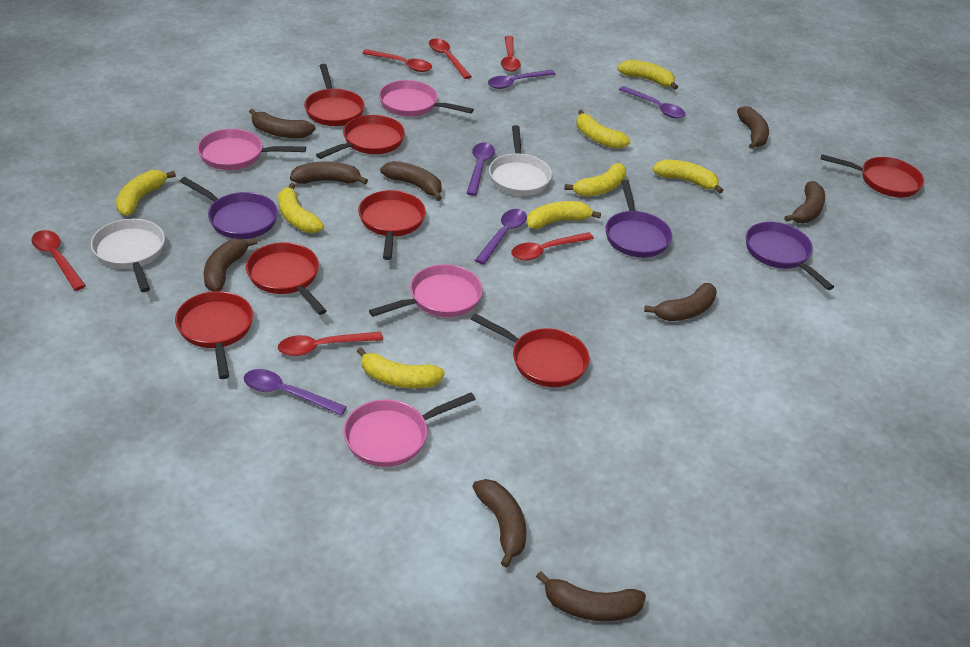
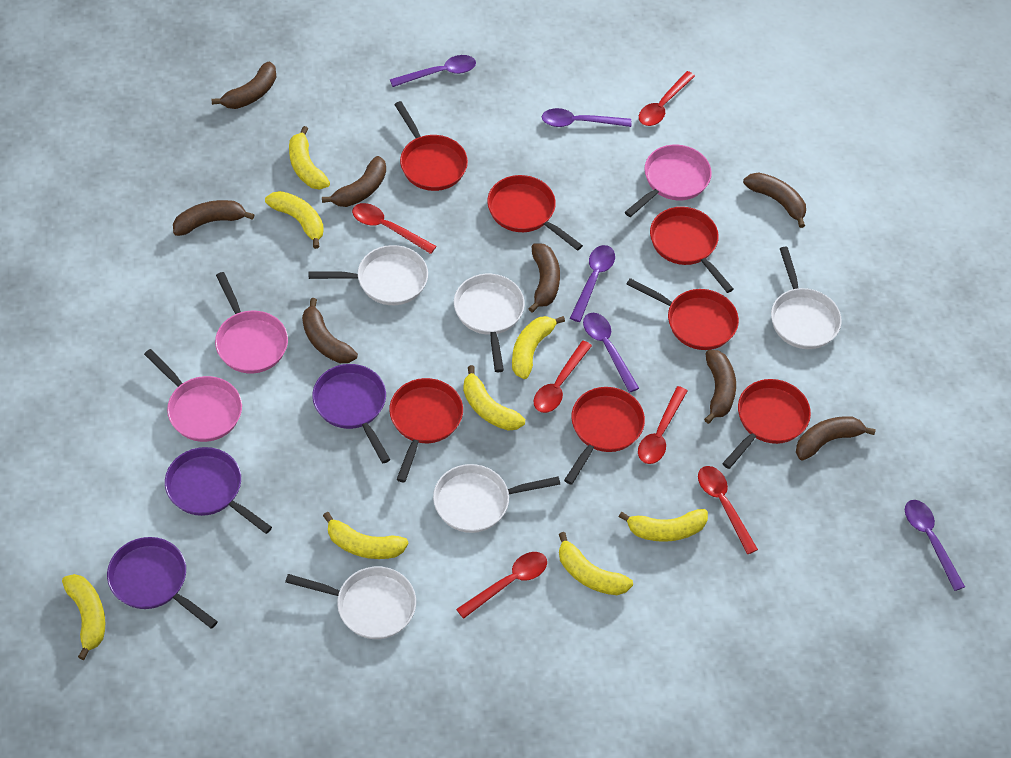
brown banana: [204,238,257,291] [249,109,316,138] [290,161,368,184] [380,161,442,201] [472,479,526,568] [536,571,646,621] [644,283,717,321] [737,106,769,149] [784,181,825,223] = 9 -> [173,200,254,236] [212,62,276,109] [302,298,358,363] [322,156,386,207] [528,243,560,313] [704,350,736,424] [743,172,806,228] [796,416,876,461] = 8
pink pan: [197,129,306,170] [344,393,476,467] [369,264,483,317] [379,80,474,117] = 4 -> [144,349,242,442] [215,272,288,373] [625,145,712,217] = 3
white pan: [91,219,165,292] [489,125,552,196] = 2 -> [285,567,416,639] [308,245,428,305] [433,464,560,533] [454,274,525,372] [771,246,842,349] = 5

